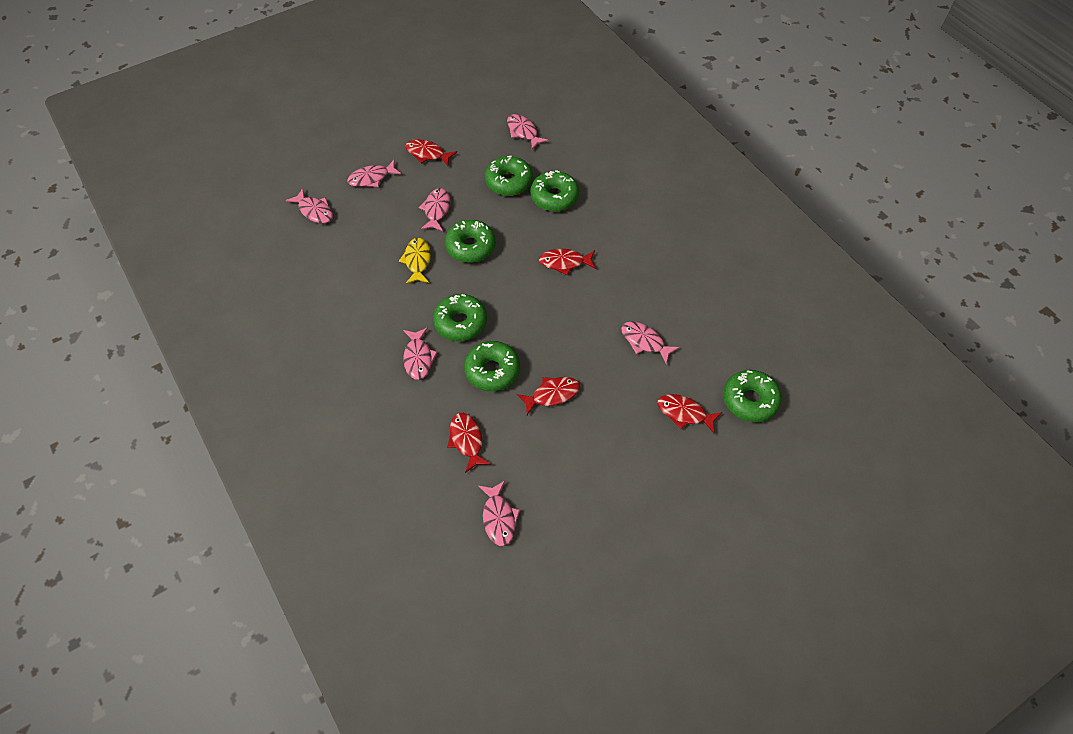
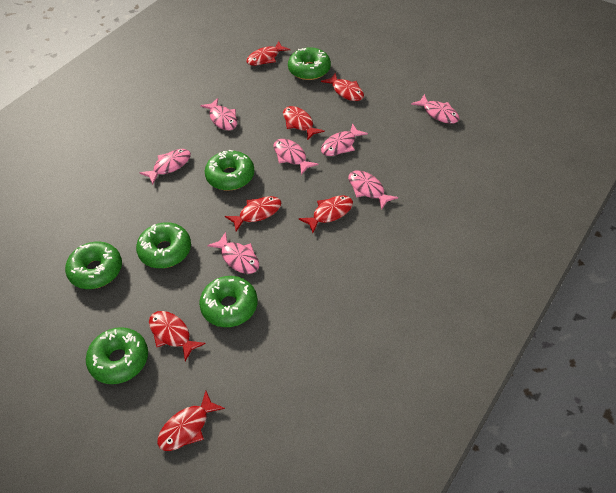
red fish: [405,139,457,166] [447,413,491,473] [517,377,580,415] [539,249,596,275] [658,394,722,434] = 5 -> [149,311,206,361] [157,391,225,451] [225,196,281,231] [246,41,290,66] [283,106,325,141] [299,195,353,233] [321,72,364,101] = 7
yellow fish: [399,238,431,284] = 1 -> none = 0

